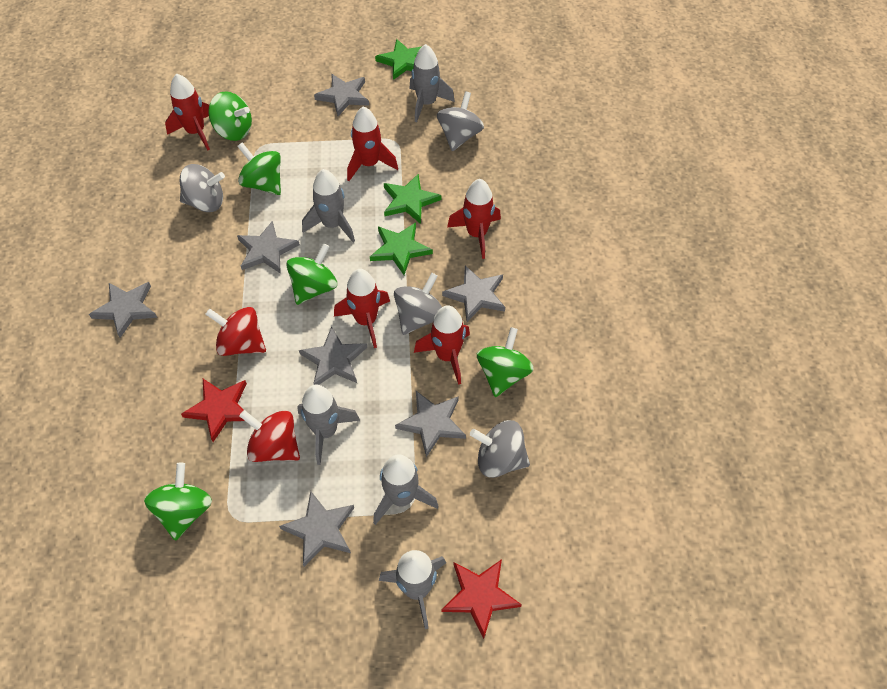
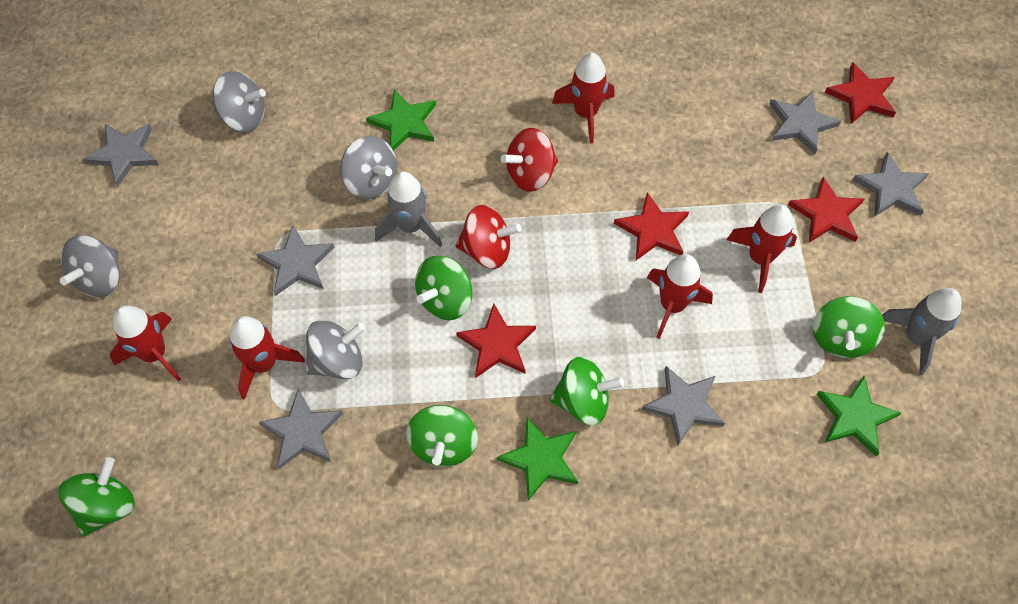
grey rocket: [297,385,360,465] [302,169,355,242] [373,454,438,525] [379,550,446,629] [409,44,455,122] = 5 -> [375,171,442,247] [882,288,962,375] = 2
grey star: [89,282,157,338] [237,221,300,274] [279,491,354,567] [299,326,367,385] [314,74,369,116] [395,391,466,457] [442,266,505,322] = 7 -> [83,124,159,187] [256,226,335,296] [259,388,343,469] [642,366,725,445] [769,91,841,154] [853,152,929,217] = 6
red star: [181,379,247,442] [441,559,522,639] = 2 -> [456,304,536,378] [614,192,689,260] [788,177,864,243] [825,62,896,124] = 4

